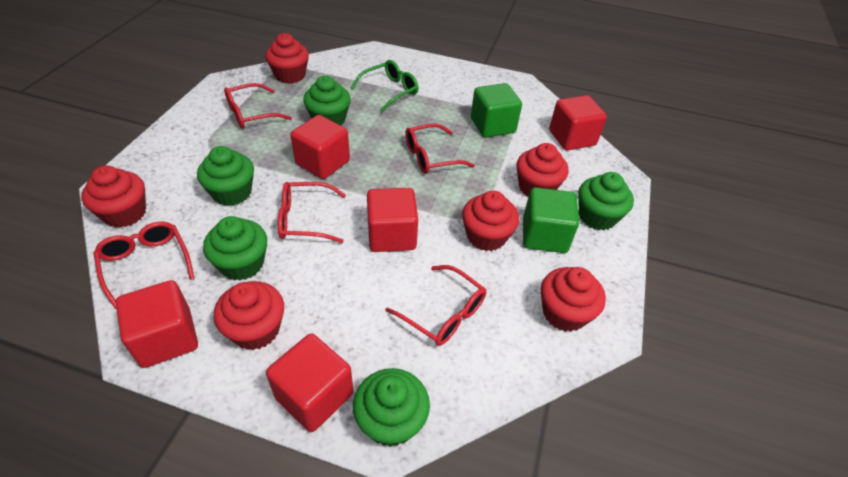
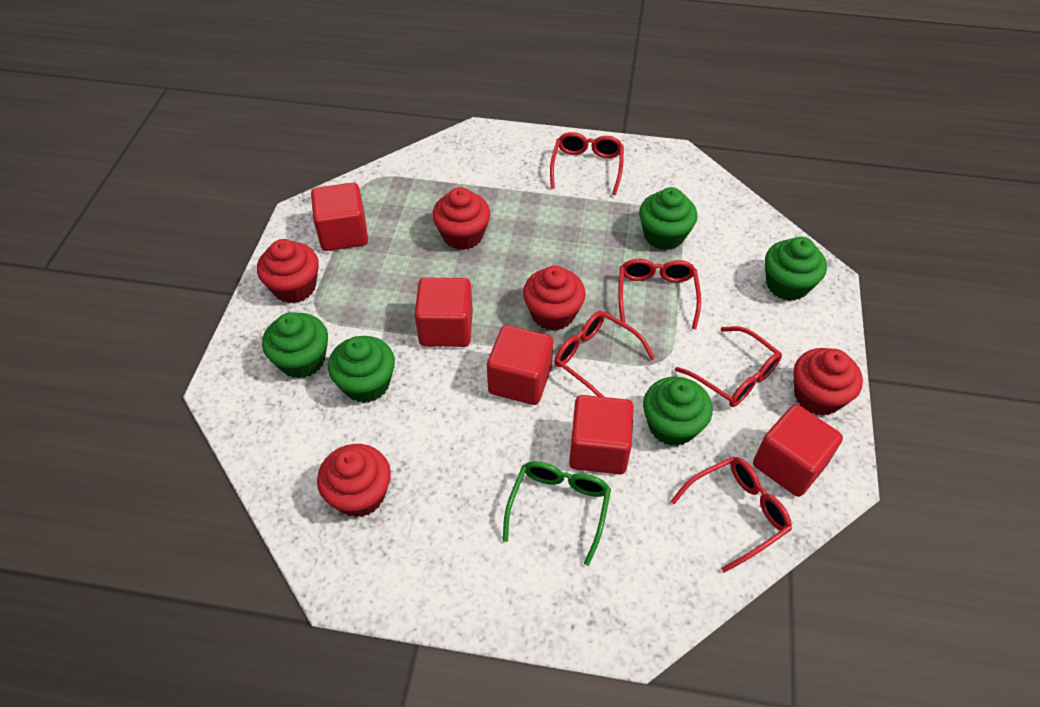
green cube: [471,83,522,138] [523,187,579,253] = 2 -> none = 0
red cupcake: [81,165,146,228] [213,281,284,350] [265,33,309,84] [462,191,519,251] [517,143,568,196] [541,267,606,332] = 6 -> [257,239,319,303] [317,444,391,518] [432,187,490,250] [523,266,586,331] [793,348,863,416] = 5

